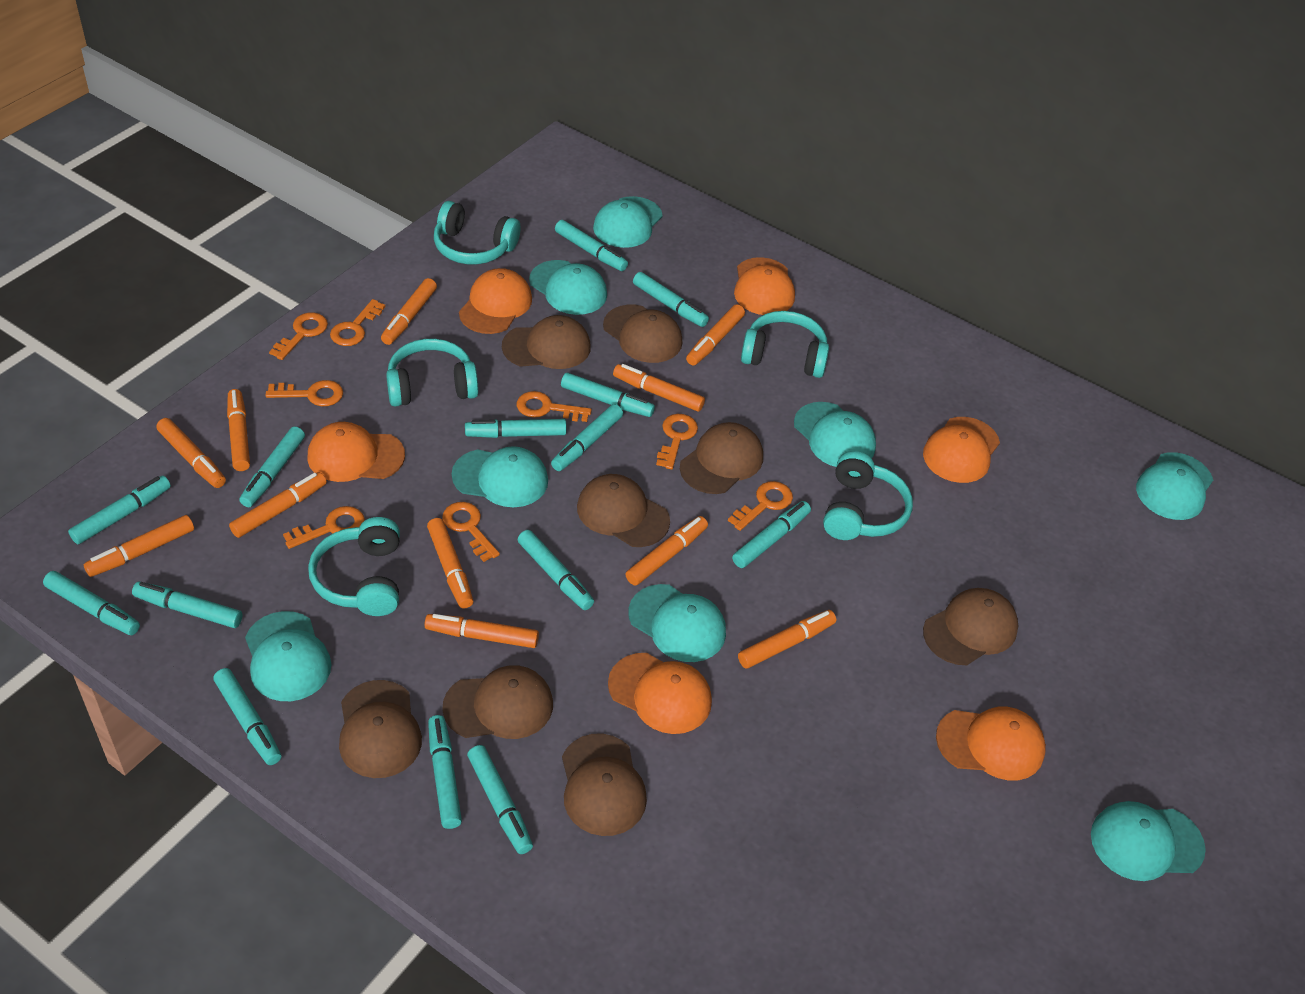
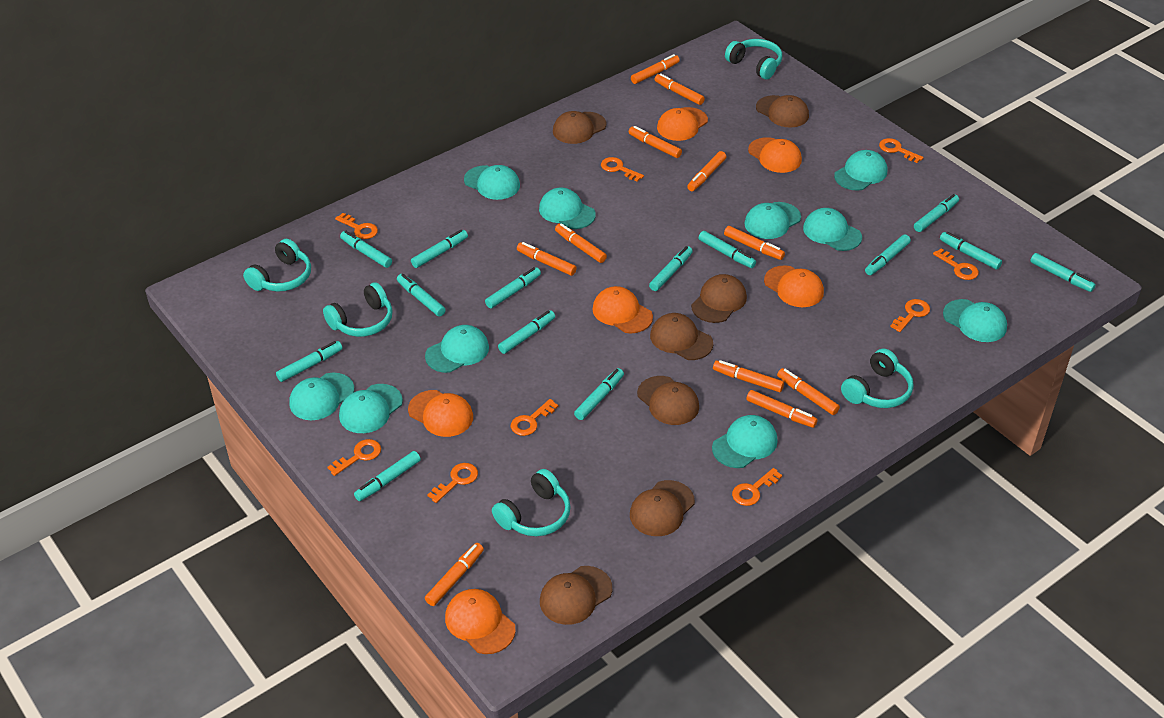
brown cap: [339,680,422,778] [442,665,553,739] [502,315,591,369] [562,733,647,836] [577,474,670,547] [603,305,682,363] [680,422,763,494] [923,588,1018,665] = 8 -> [540,566,612,625] [553,111,606,144] [630,480,695,536] [637,376,699,425] [650,313,713,360] [691,274,747,323] [756,95,809,127] = 7
orange key: [265,380,343,406] [269,312,328,360] [283,506,365,549] [330,299,385,346] [442,502,500,562] [517,391,592,422] [656,414,698,470] [728,481,793,531] = 8 -> [328,439,381,476] [335,213,378,239] [428,463,478,503] [511,399,559,436] [601,157,644,182] [732,468,782,506] [879,138,923,163] [890,299,930,332] [933,249,979,280] = 9
turquoise cap: [245,611,331,701] [452,446,548,507] [529,260,607,315] [593,196,663,248] [628,584,726,662] [794,402,876,467] [1091,801,1206,881] [1136,452,1213,520] = 8 -> [289,373,354,420] [339,384,403,433] [425,325,489,373] [464,165,520,200] [539,188,596,229] [712,415,778,468] [744,202,801,239] [803,208,862,251] [834,150,887,191] [943,299,1007,342] = 10

